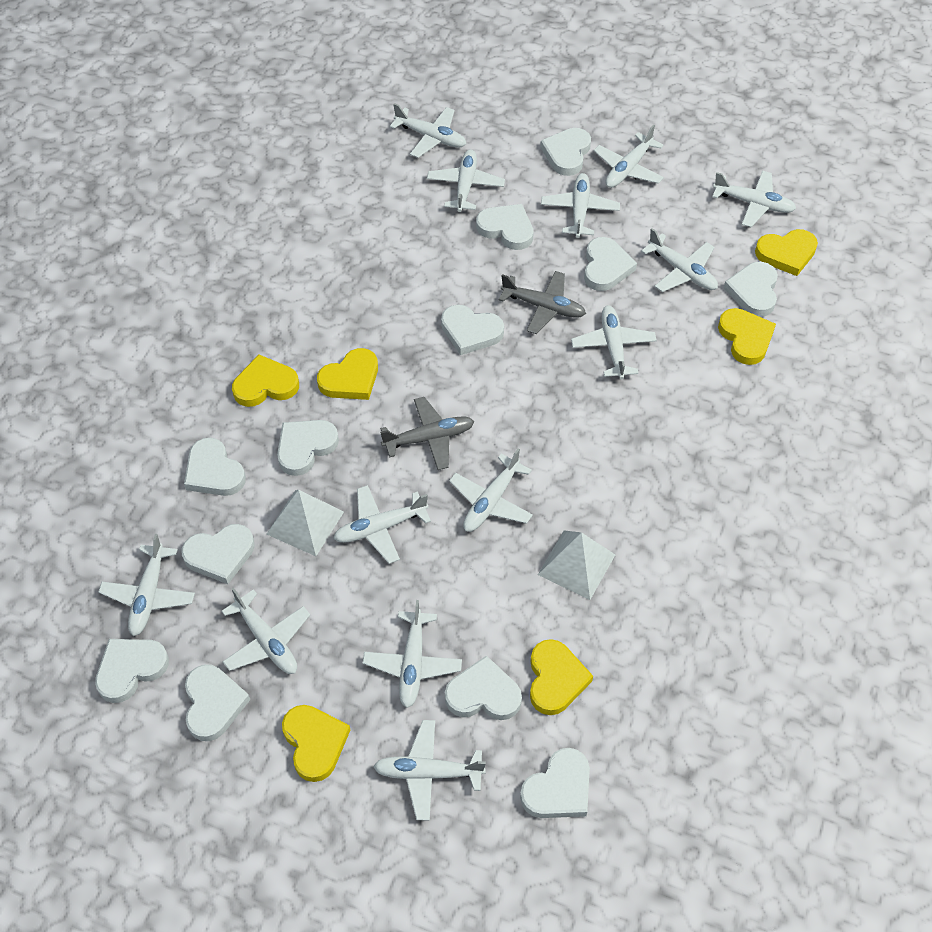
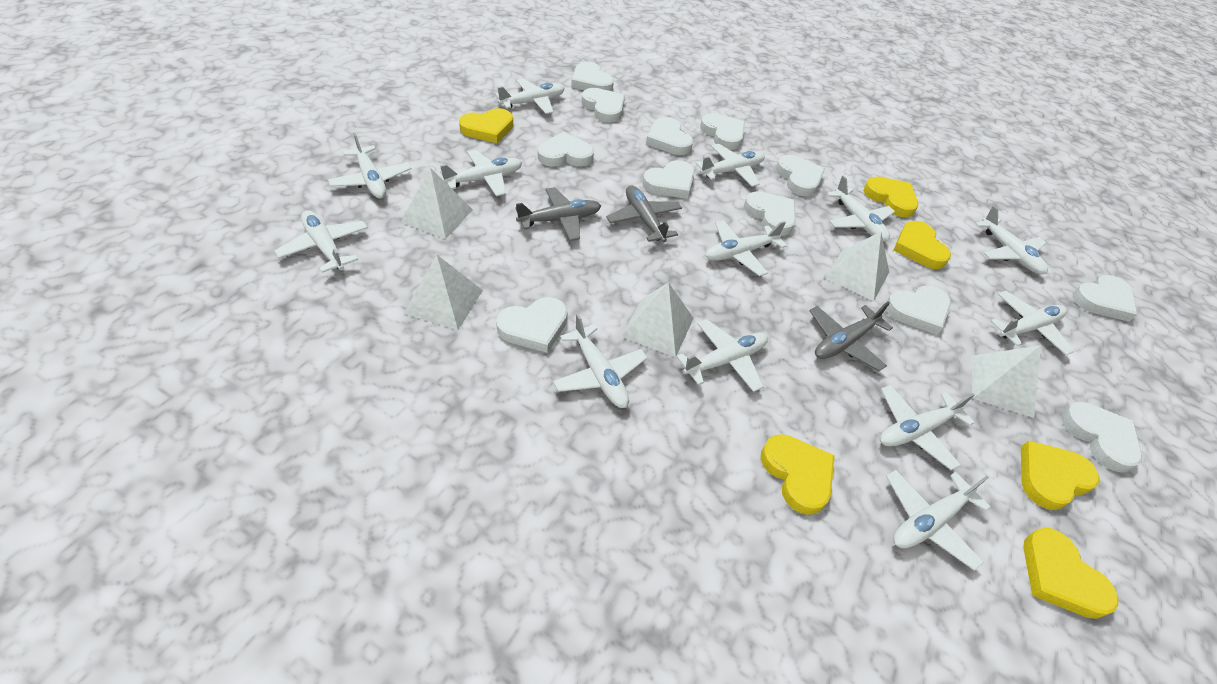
grey plane: [380,397,474,470] [499,271,586,334] = 2 -> [515,187,601,241] [606,185,682,242] [809,302,893,371] = 3
white pyramid: [267,490,344,556] [538,530,615,600] = 2 -> [401,168,473,239] [404,255,483,330] [621,282,694,357] [825,232,889,301] [971,345,1041,418] = 5

